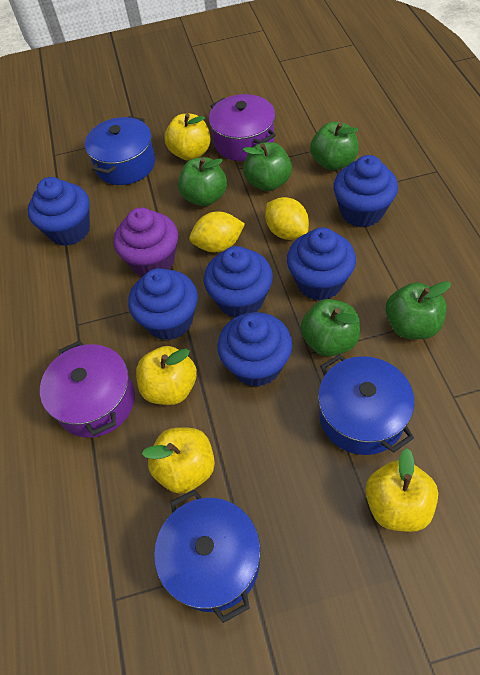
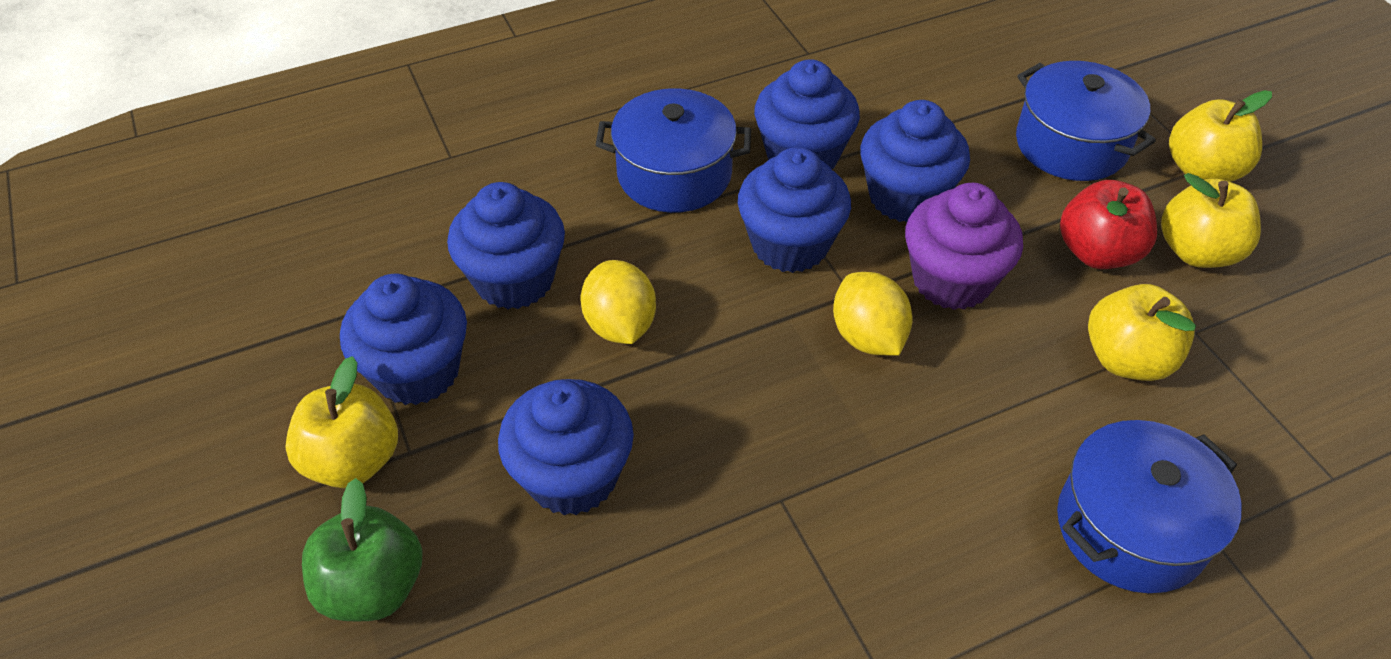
green apple: [178,157,227,206] [243,142,292,191] [300,299,360,357] [310,122,359,171] [385,281,451,339] = 5 -> [302,478,423,621] = 1
purple pot: [40,341,135,437] [209,94,276,161] = 2 -> none = 0
red apple: none = 0 -> [1060,180,1157,269] = 1

